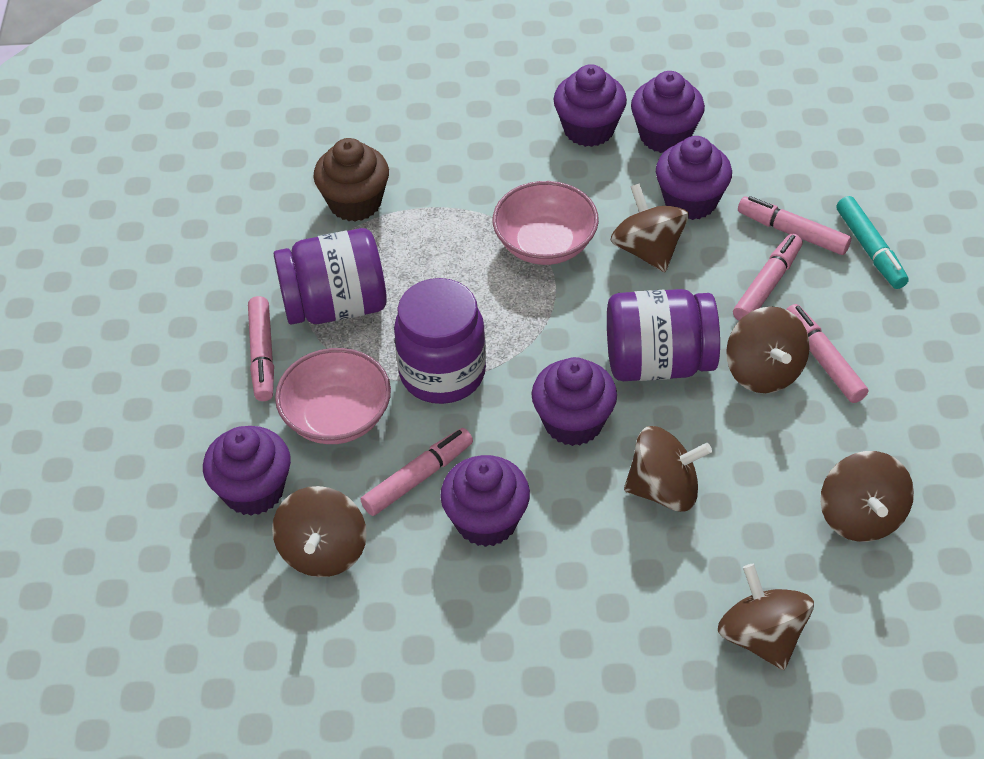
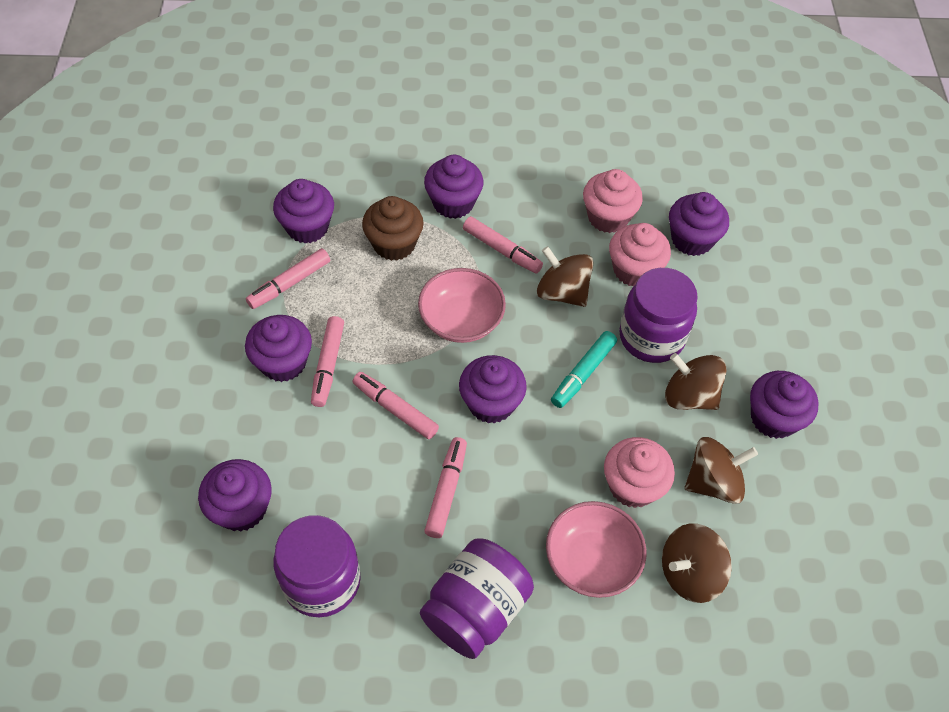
brown spinning top: [272,486,367,577] [610,183,689,272] [624,426,712,512] [718,564,814,670] [726,306,810,393] [820,451,914,542] = 6 -> [537,246,593,307] [662,524,732,603] [665,353,727,410] [685,437,758,504] = 4
pink cupcake: none = 0 -> [583,169,643,233] [604,437,675,508] [609,223,671,287] = 3
purple cupcake: [203,426,291,516] [440,455,530,547] [532,357,617,446] [554,64,627,147] [631,71,705,153] [656,136,732,220] = 6 -> [198,459,272,532] [245,315,312,382] [273,179,334,244] [424,155,484,219] [459,355,527,424] [669,192,729,256] [750,371,819,439] = 7

